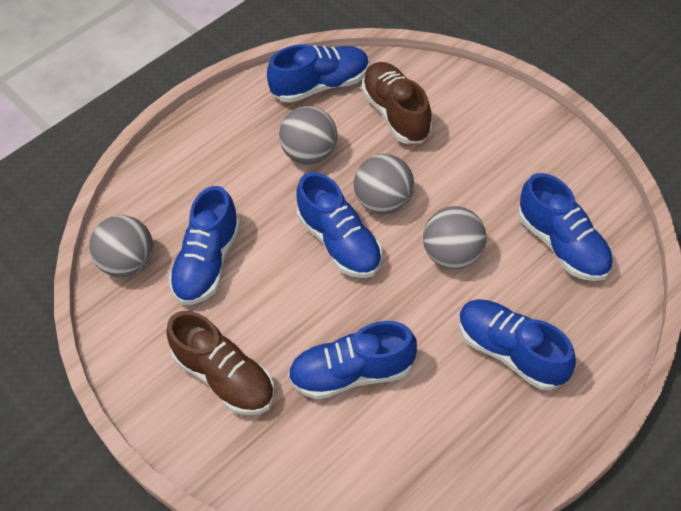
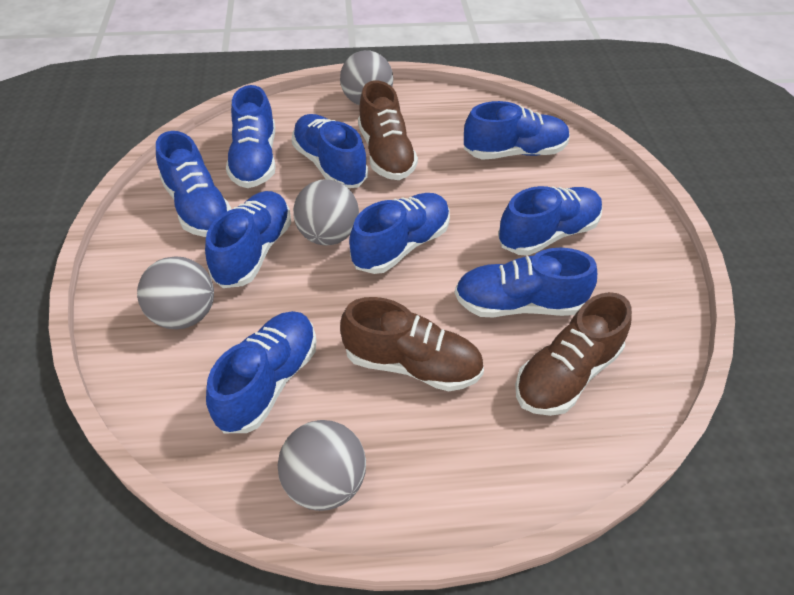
blue shoe: [169,186,241,305] [267,44,369,103] [288,321,417,400] [296,172,383,278] [459,299,576,390] [518,173,613,281] = 6 -> [156,131,232,237] [205,191,291,288] [206,311,316,433] [226,85,276,188] [292,114,368,188] [349,193,450,274] [455,248,597,318] [464,101,570,160] [498,186,603,256] = 9
brown shoe: [166,311,275,415] [361,62,432,144] = 2 -> [340,297,484,391] [358,81,418,180] [515,292,632,416] = 3

